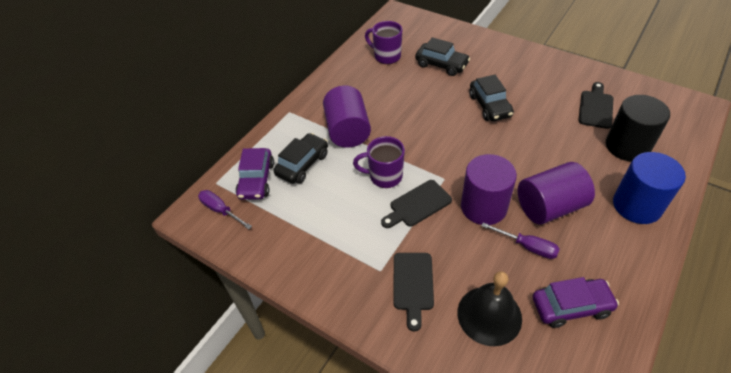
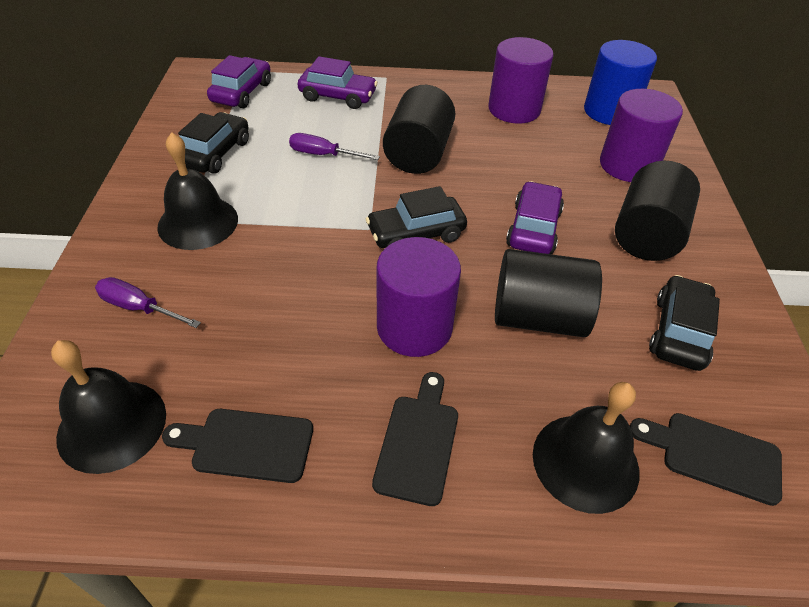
black bell: [457,271,522,346] = 1 -> [51,340,166,474] [157,132,238,250] [533,382,639,514] = 3
black cylinder: [606,95,670,162] = 1 -> [383,85,455,174] [495,249,602,337] [615,161,700,261] = 3
purple car: [236,148,274,200] [533,277,619,328] = 2 -> [207,55,271,108] [298,56,378,109] [506,181,564,254] = 3
purple mug: [353,136,405,188] [365,21,402,64] = 2 -> none = 0

